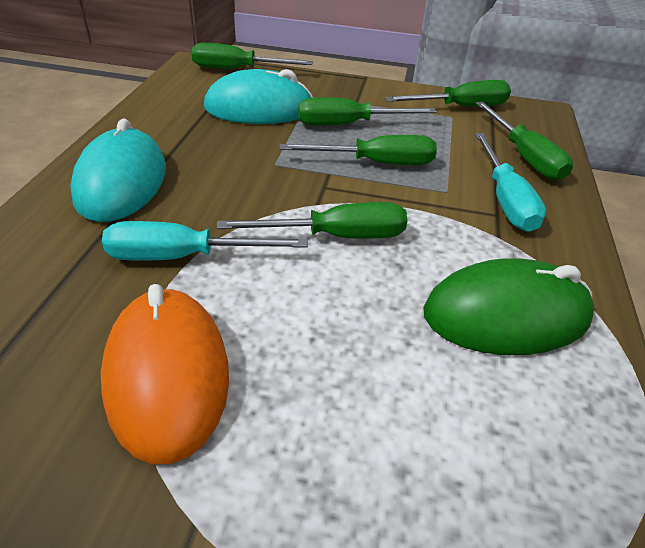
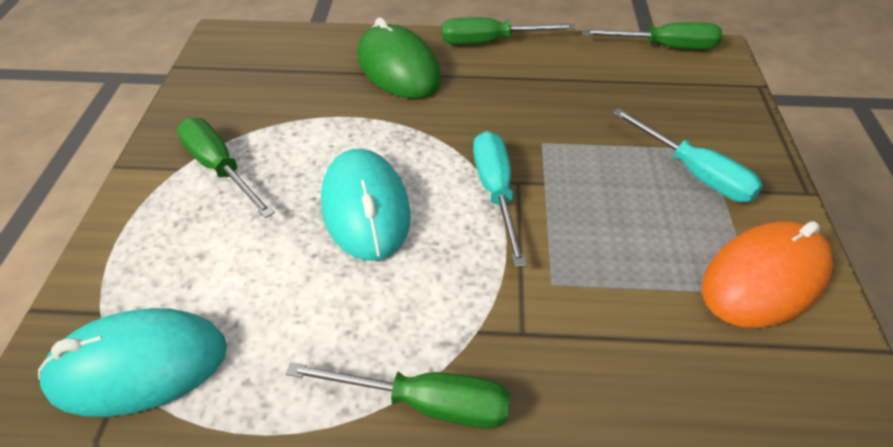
green screwdriver: [191,43,313,69] [217,202,408,239] [280,135,437,165] [298,97,437,126] [385,80,511,107] [476,102,573,181] = 6 -> [177,118,275,218] [286,362,511,429] [442,18,576,45] [582,22,722,49] = 4

